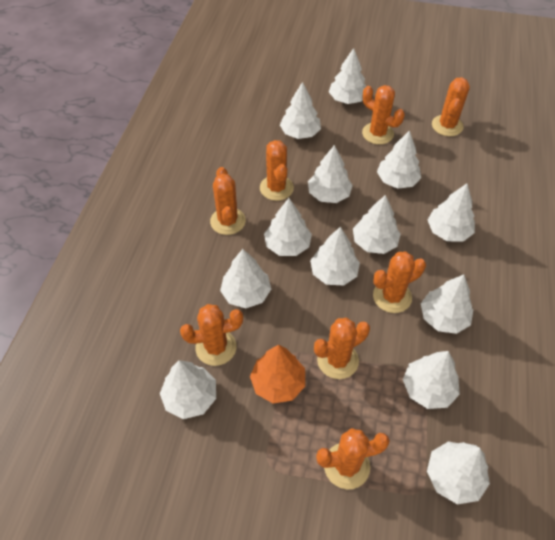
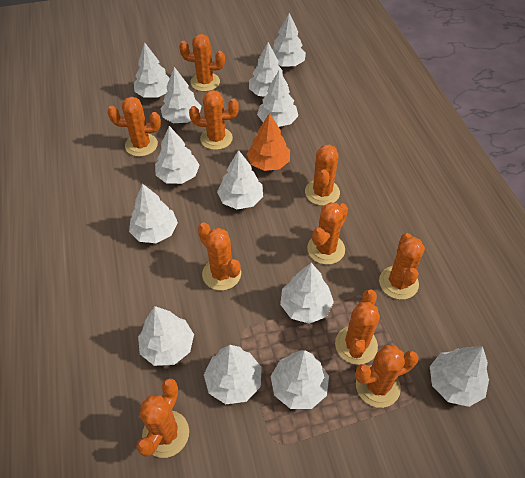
orange cactus: [180,304,243,366] [210,167,246,235] [260,140,294,201] [314,318,370,379] [316,428,390,489] [362,85,405,145] [373,252,426,313] [432,77,470,136] = 8 -> [107,97,161,157] [136,378,189,458] [179,34,225,92] [189,90,239,150] [197,223,241,291] [305,144,340,206] [307,202,348,265] [335,289,380,365] [355,345,419,408] [379,233,425,300] = 10

